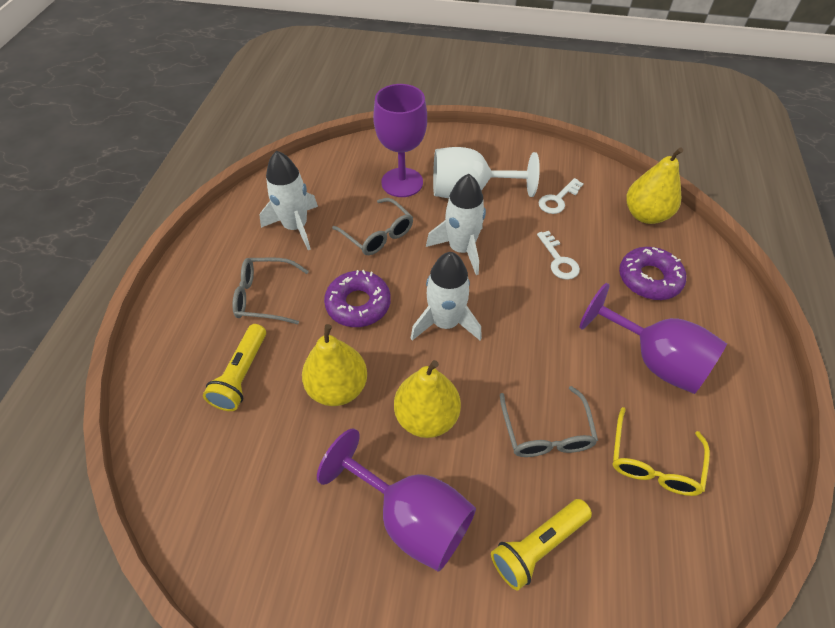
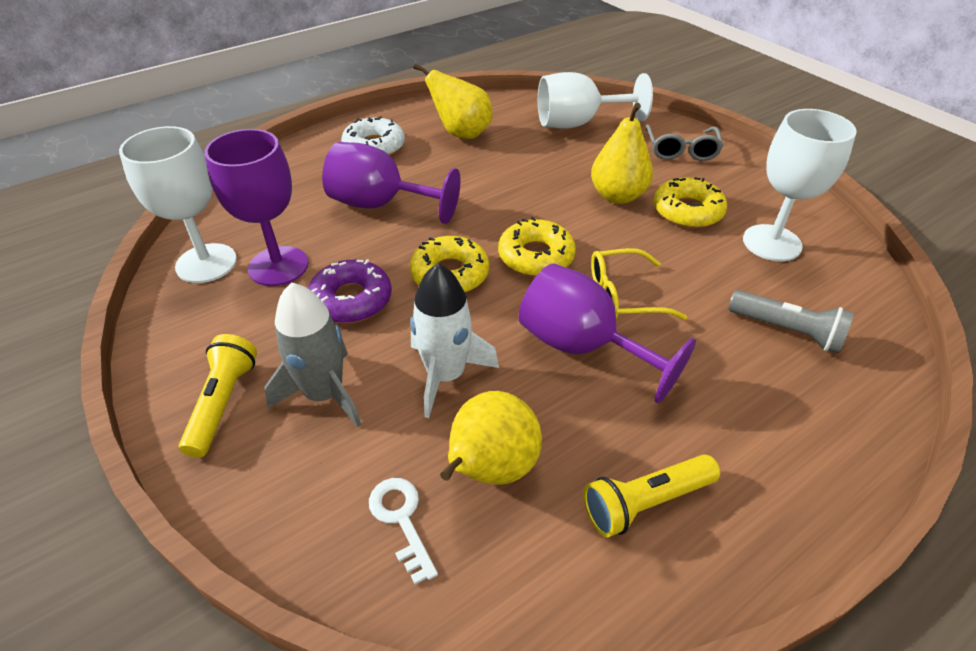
grey flashlight: none = 0 -> [728,290,854,353] = 1
grey glasses: [232,258,309,324] [332,198,413,255] [500,386,598,457] = 3 -> [645,124,723,161] = 1
grey rocket: none = 0 -> [265,282,361,427] = 1
purple donut: [324,270,391,327] [619,247,686,300] = 2 -> [308,259,392,323] = 1
white donut: none = 0 -> [341,116,405,155] = 1
white goblet: [433,147,540,198] = 1 -> [119,126,237,283] [538,72,653,129] [743,109,857,261] = 3
white key: [537,231,580,280] [538,178,584,214] = 2 -> [369,478,438,584] = 1
white rocket: [259,151,318,250] [411,252,482,341] [426,174,486,275] = 3 -> [410,263,499,418] = 1
yellow donut: none = 0 -> [410,236,489,292] [498,217,576,276] [653,177,727,228] = 3

